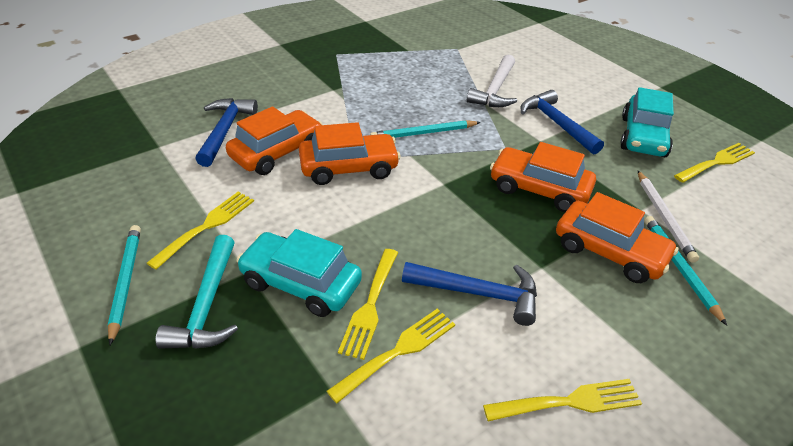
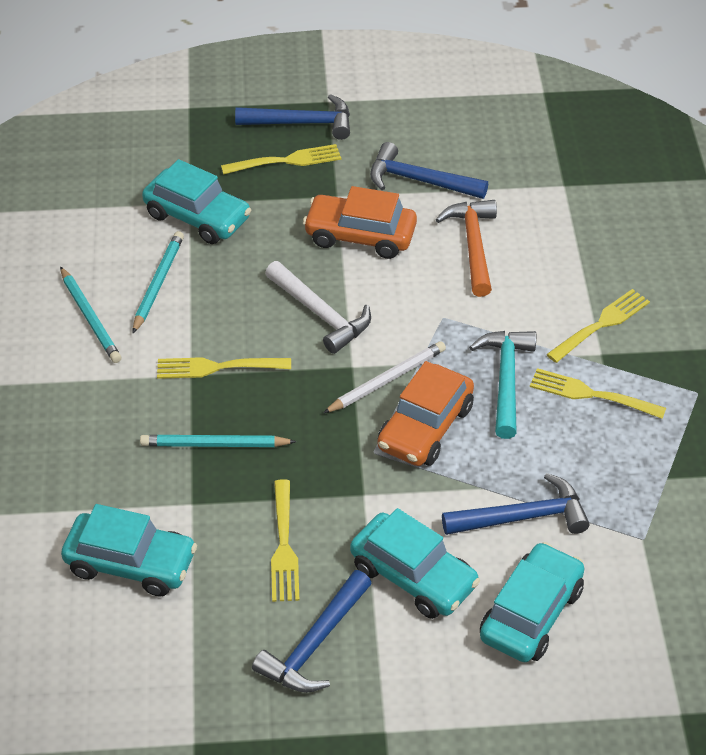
blue hammer: [195,98,258,167] [402,262,537,326] [521,90,604,154] = 3 -> [235,94,350,140] [252,570,372,693] [370,142,488,199] [442,473,590,535] = 4
orange car: [226,106,323,175] [299,122,401,185] [490,142,596,212] [556,192,679,283] = 4 -> [303,186,417,259] [377,361,474,466] = 2
orange hammer: none = 0 -> [436,200,497,297] = 1
turquoise car: [236,229,362,317] [620,87,674,157] = 2 -> [61,504,197,597] [142,159,251,244] [350,508,480,619] [480,542,585,662] = 4

